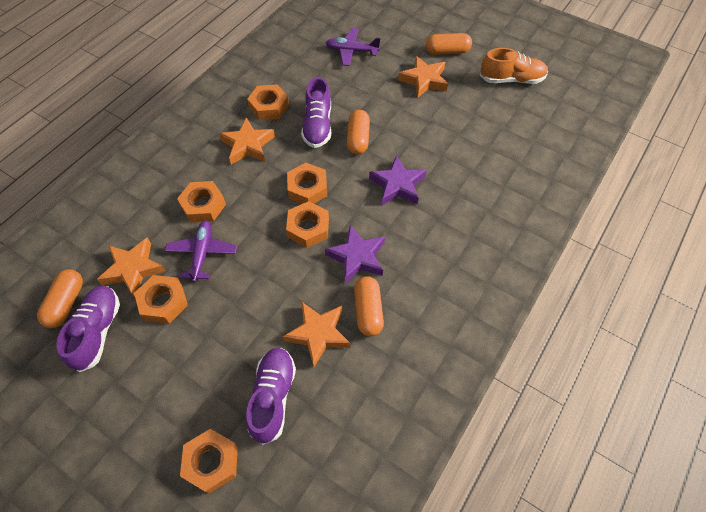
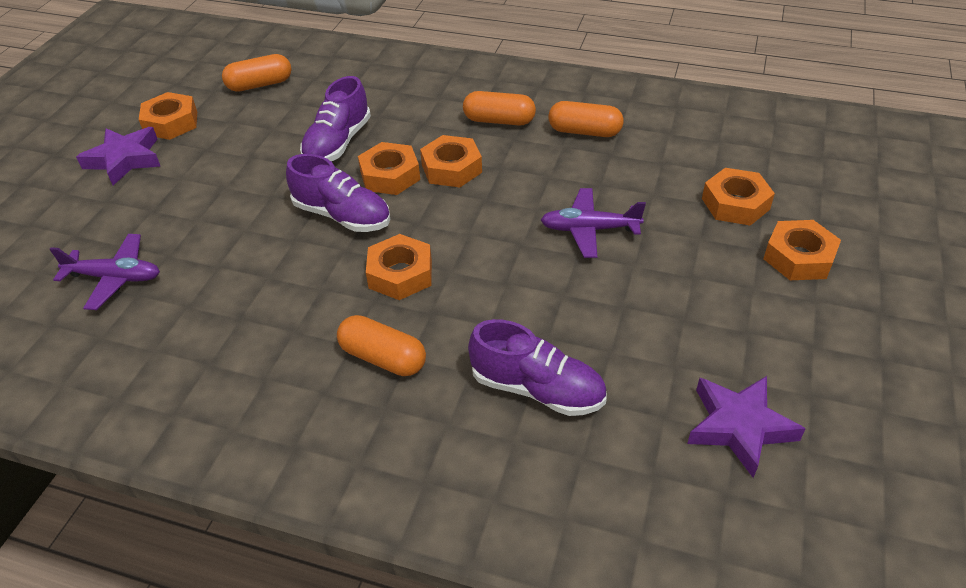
orange shoe: [480,48,548,84] = 1 -> none = 0
orange star: [97,237,166,297] [219,117,275,164] [283,302,351,367] [398,56,448,98] = 4 -> none = 0

